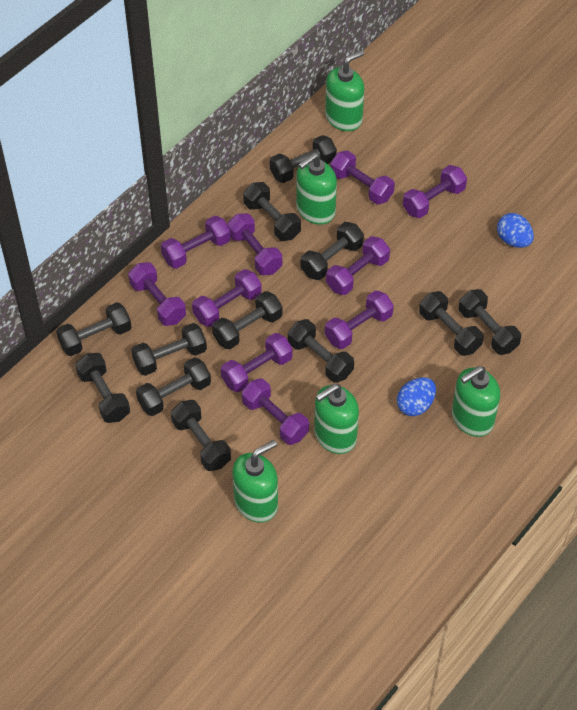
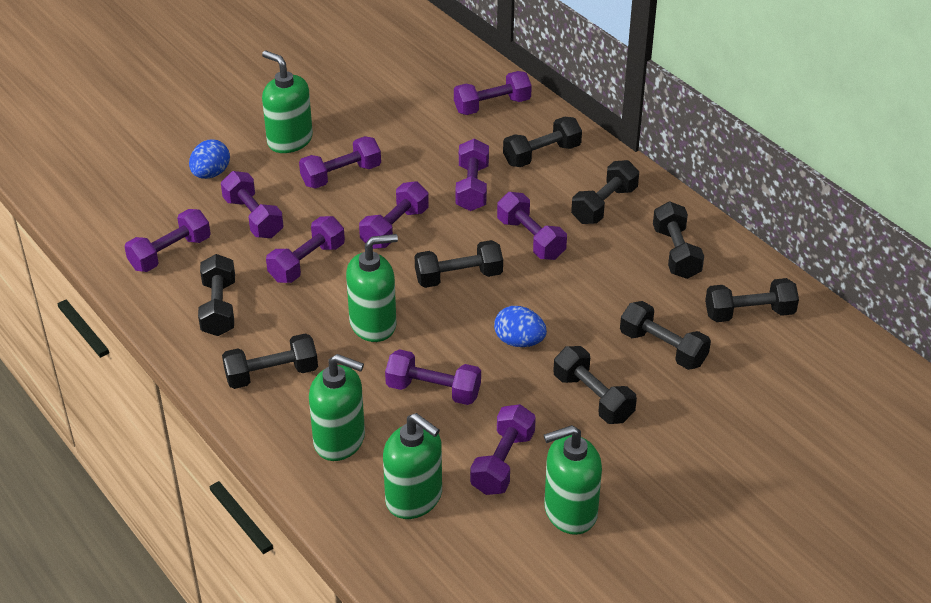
black dumbbell: [56,302,131,356] [75,353,130,423] [131,323,207,376] [136,357,211,416] [171,400,231,471] [212,291,282,349] [243,182,301,241] [270,135,337,183] [288,319,354,383] [300,222,364,280] [419,291,484,356] [459,289,521,355] = 12 -> [198,254,235,336] [222,333,318,389] [415,240,503,288] [503,117,582,167] [553,346,637,424] [571,160,639,224] [620,301,711,370] [653,202,704,279] [705,278,799,322] = 9

